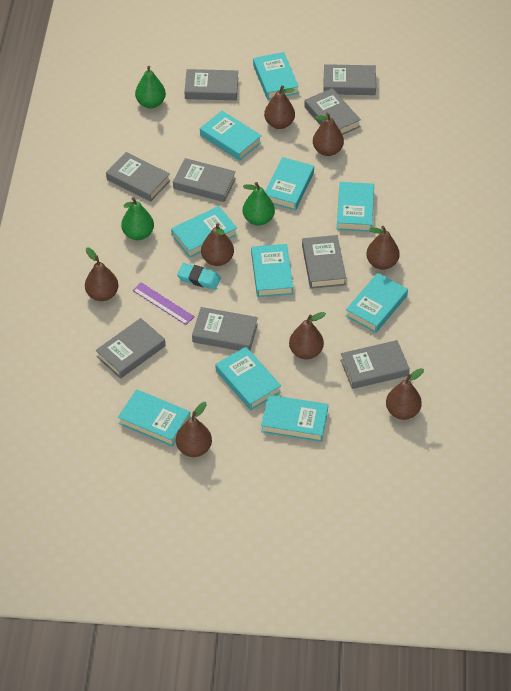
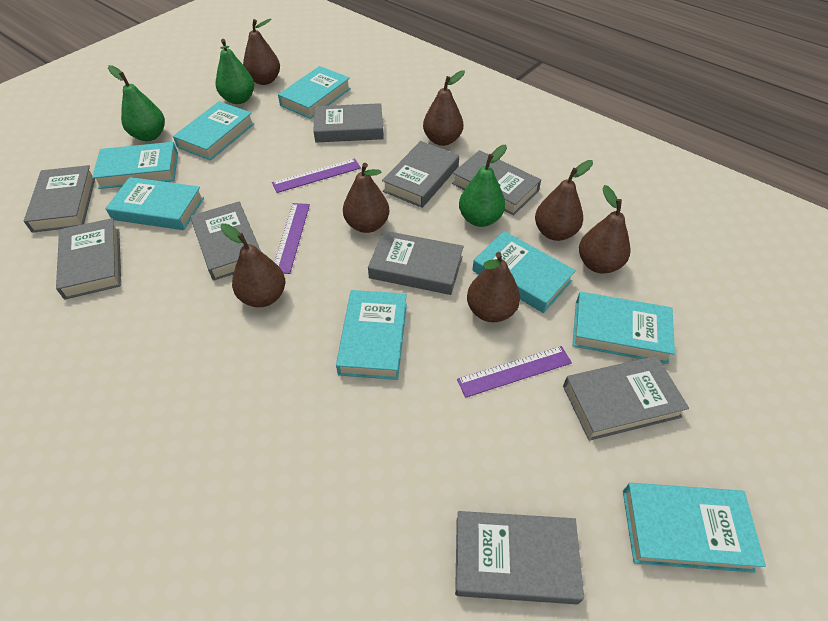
brown pear: [85,248,119,301] [176,402,212,457] [201,223,234,266] [264,86,295,129] [289,312,326,359] [313,112,344,156] [366,226,400,270] [386,368,424,420] = 8 -> [220,224,285,307] [243,19,280,85] [343,163,389,233] [423,70,465,146] [467,252,520,322] [535,160,593,241] [579,185,630,273] = 7
purple ruler: [133,283,195,325] = 1 -> [272,158,361,193] [274,203,310,274] [457,346,572,398] = 3
turquoise book: [118,389,190,447] [171,206,237,258] [200,111,262,161] [216,347,281,410] [251,244,293,297] [253,52,299,100] [261,395,328,442] [265,157,314,211] [337,182,374,232] [346,273,408,333] = 10 -> [92,142,178,189] [105,177,204,230] [173,101,254,160] [278,66,351,119] [336,290,407,380] [472,231,576,313] [573,292,675,364] [623,483,766,573] = 8
turquoise eraser: [177,263,221,290] = 1 -> none = 0

